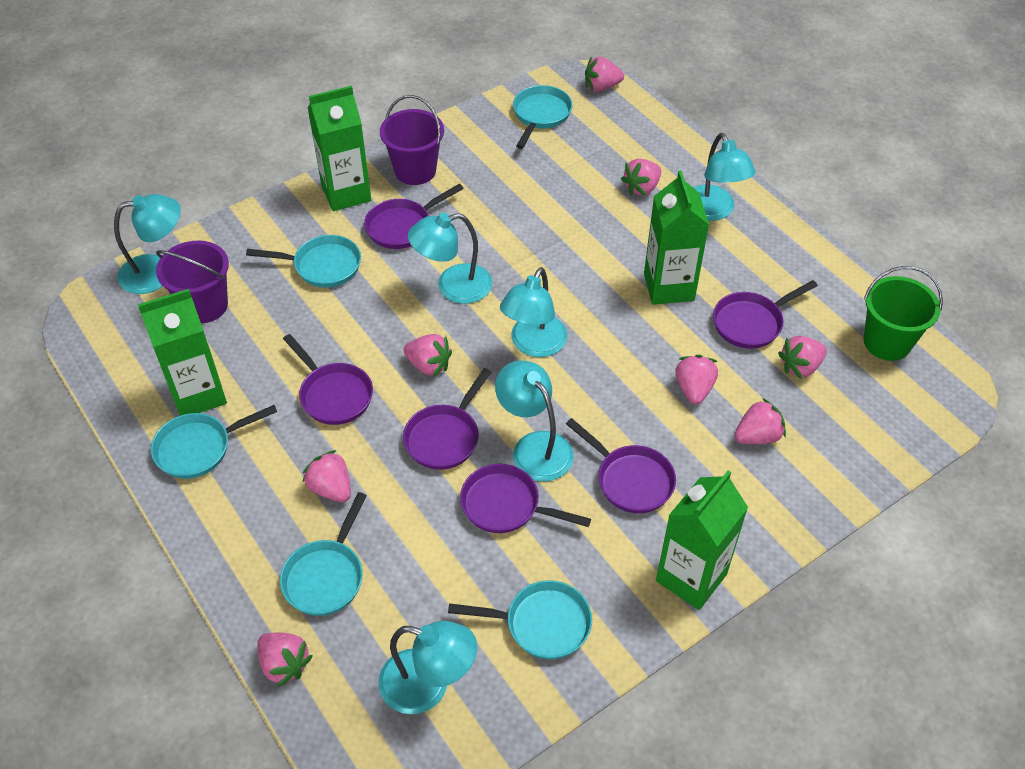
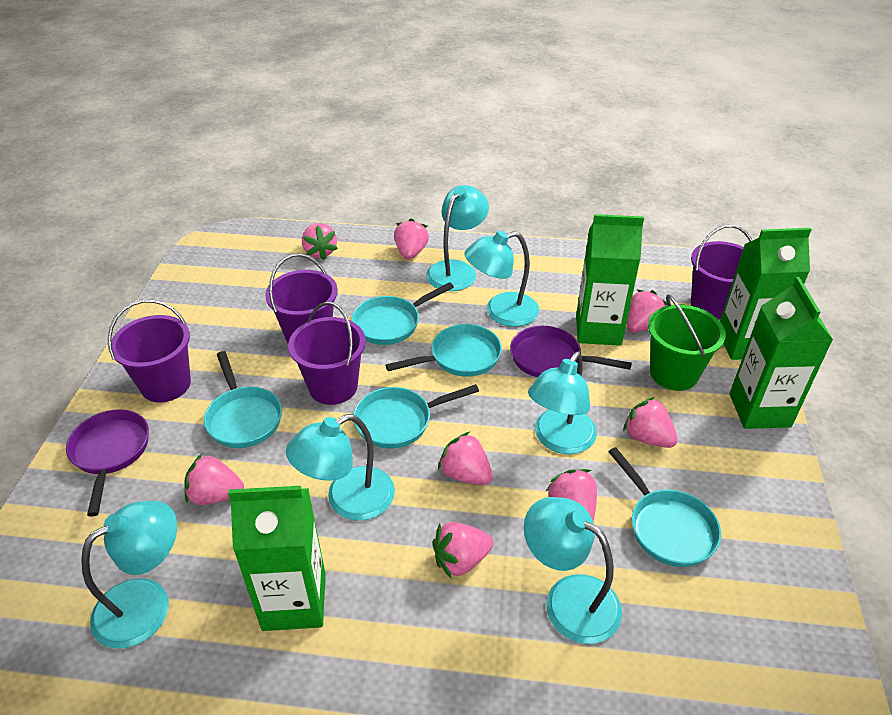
purple bucket: [156,240,229,323] [380,95,444,185] = 2 -> [108,300,191,403] [265,254,338,343] [288,302,366,405] [691,225,752,319] = 4
purple pan: [283,334,373,425] [364,184,464,249] [403,368,492,470] [460,464,591,533] [566,418,676,513] [713,280,818,349] = 6 -> [66,409,149,517] [510,326,632,377] = 2

